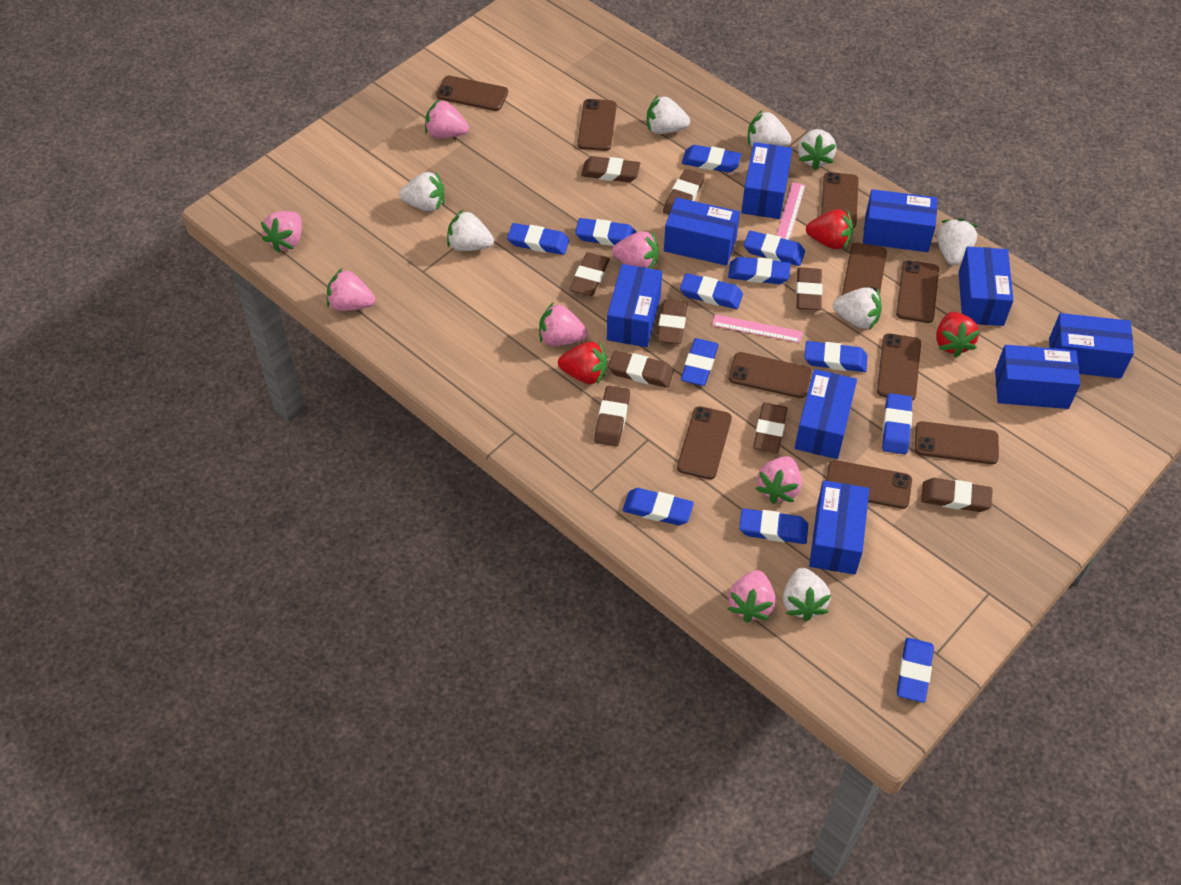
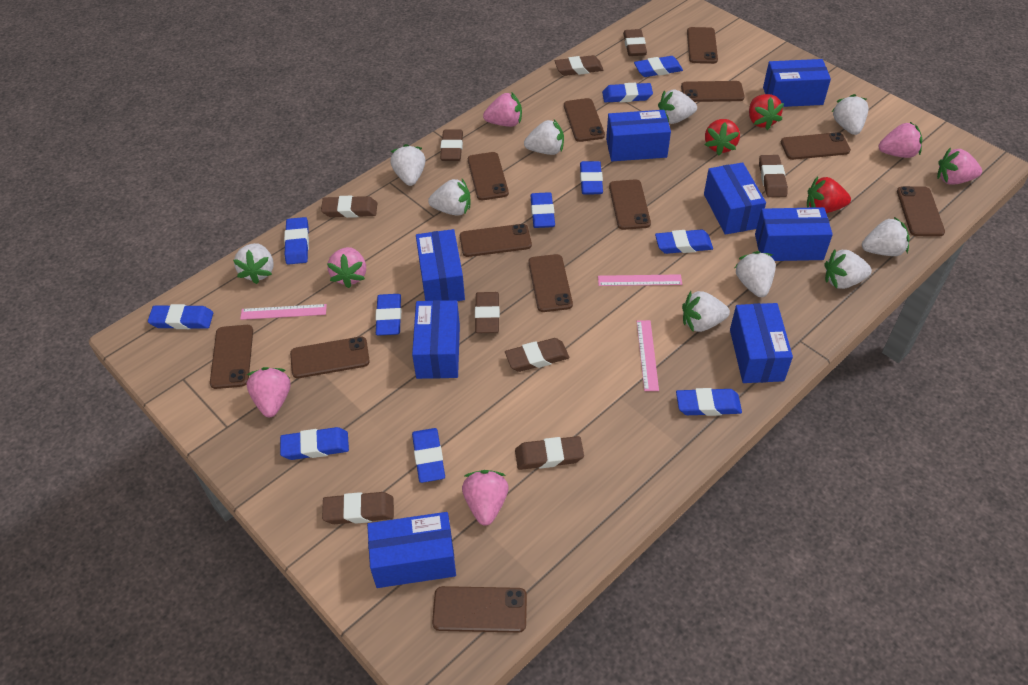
blue box: [607,264,662,347] [664,197,740,266] [741,142,792,219] [795,369,857,459] [809,480,869,575] [863,189,937,252] [959,247,1014,326] [995,345,1080,409] [1049,313,1134,379] = 9 -> [367,512,456,588] [412,300,460,379] [416,229,465,301] [606,110,671,161] [704,162,766,235] [730,303,793,383] [755,207,833,261] [763,59,831,107] = 8
blue eraser: [507,223,569,255] [575,218,636,246] [623,488,694,525] [680,273,743,309] [681,338,718,386] [682,145,742,173] [728,257,791,284] [739,509,808,544] [744,231,805,266] [804,341,867,372] [882,393,912,454] [897,638,934,703] = 12 -> [148,304,213,329] [280,427,349,460] [284,217,309,265] [375,294,401,336] [412,428,445,483] [531,192,555,228] [580,161,603,195] [602,83,653,102] [634,56,683,77] [655,229,713,254] [676,388,742,416] = 11
brown phone: [436,76,508,111] [577,99,617,151] [677,406,732,479] [729,352,812,398] [821,172,859,228] [826,460,912,509] [842,242,887,295] [877,333,921,400] [896,260,939,323] [915,421,999,464] = 10 -> [210,325,253,389] [290,336,370,378] [432,586,527,633] [460,224,532,257] [468,152,509,200] [528,254,573,312] [564,98,605,142] [609,179,651,230] [681,81,745,102] [687,27,718,64] [781,132,851,160] [897,186,945,236] = 12
pink ruler: [712,314,803,343] [777,182,805,240] = 2 -> [240,304,327,320] [598,274,682,286] [637,320,659,391] = 3
pink strawberry: [261,211,302,253] [327,269,375,311] [425,99,469,138] [539,302,588,346] [612,231,659,269] [728,570,776,623] [755,456,802,504] = 7 -> [247,367,291,417] [327,247,366,288] [462,470,509,526] [483,93,522,127] [878,122,922,158] [937,148,982,185] = 6
white strawberry: [399,172,444,211] [447,210,494,251] [647,95,690,134] [748,110,791,147] [783,567,831,621] [798,129,836,170] [833,287,882,329] [936,218,978,265] = 8 -> [233,243,274,284] [390,144,426,186] [428,179,471,216] [524,120,564,155] [658,89,697,124] [682,291,730,332] [735,251,776,297] [825,249,872,289] [832,94,869,135] [862,217,909,256] = 10

